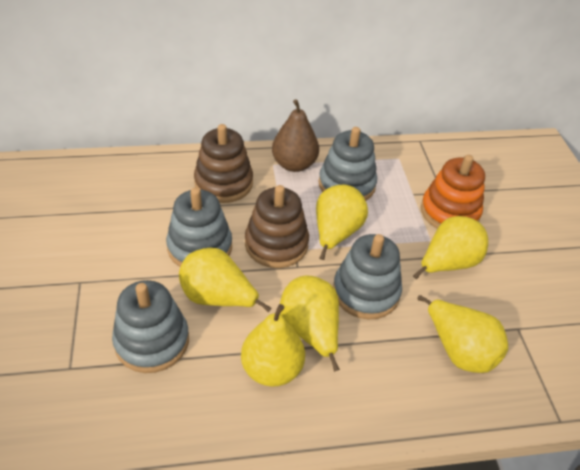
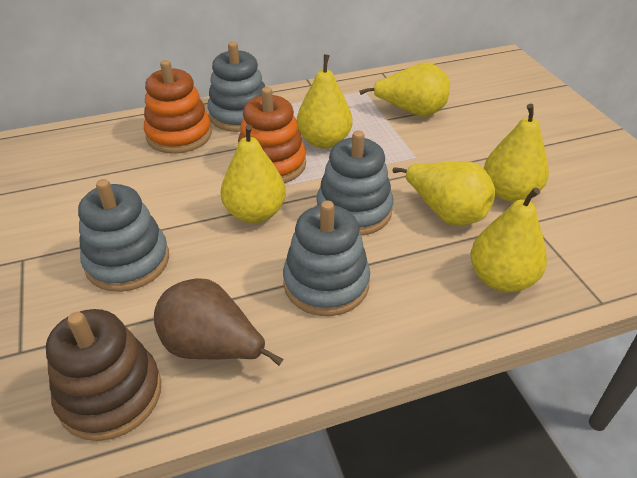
brown stacking toy: [194,124,253,203] [245,185,309,268] = 2 -> [46,309,161,441] = 1
orange stacking toy: [421,155,485,229] = 1 -> [144,60,212,154] [238,87,306,183] = 2

